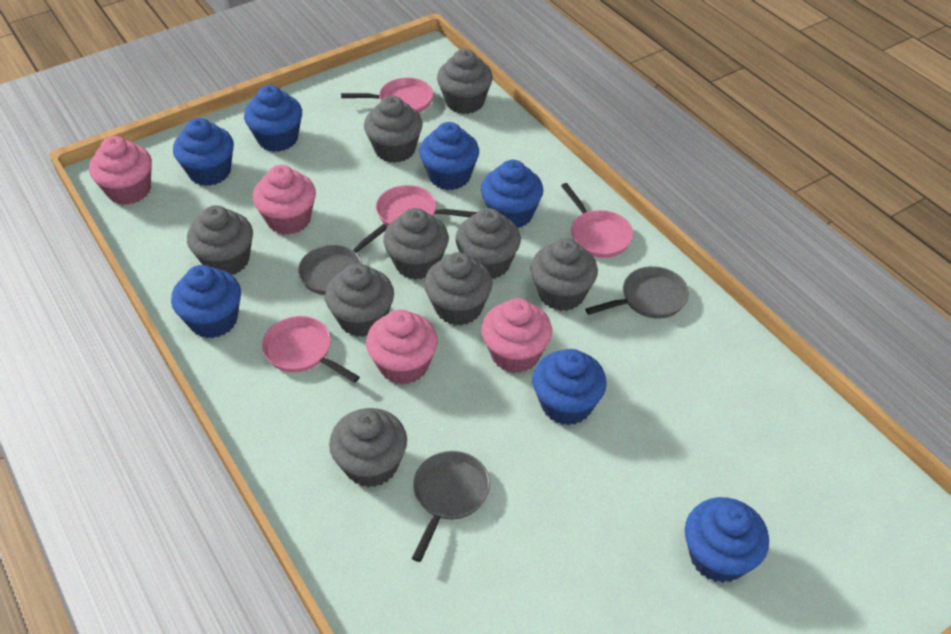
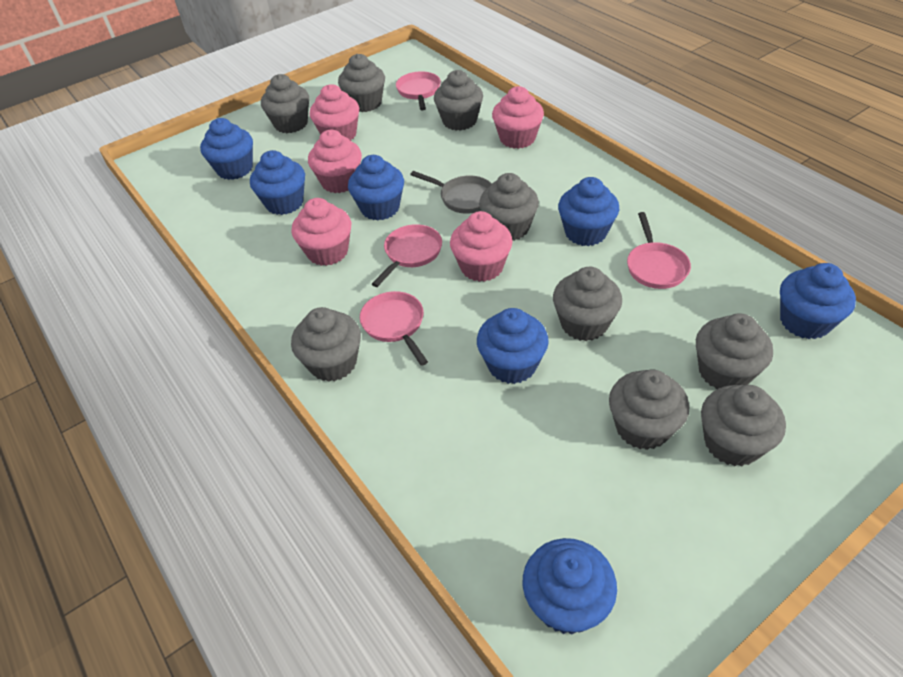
grey pan: [298,224,388,295] [412,451,490,562] [585,266,689,319] = 3 -> [410,171,492,214] = 1
pink cupcake: [89,136,152,205] [253,165,316,235] [366,309,438,385] [481,298,552,373] = 4 -> [292,198,351,266] [308,130,362,193] [310,84,359,141] [450,211,513,282] [492,86,544,149] = 5

